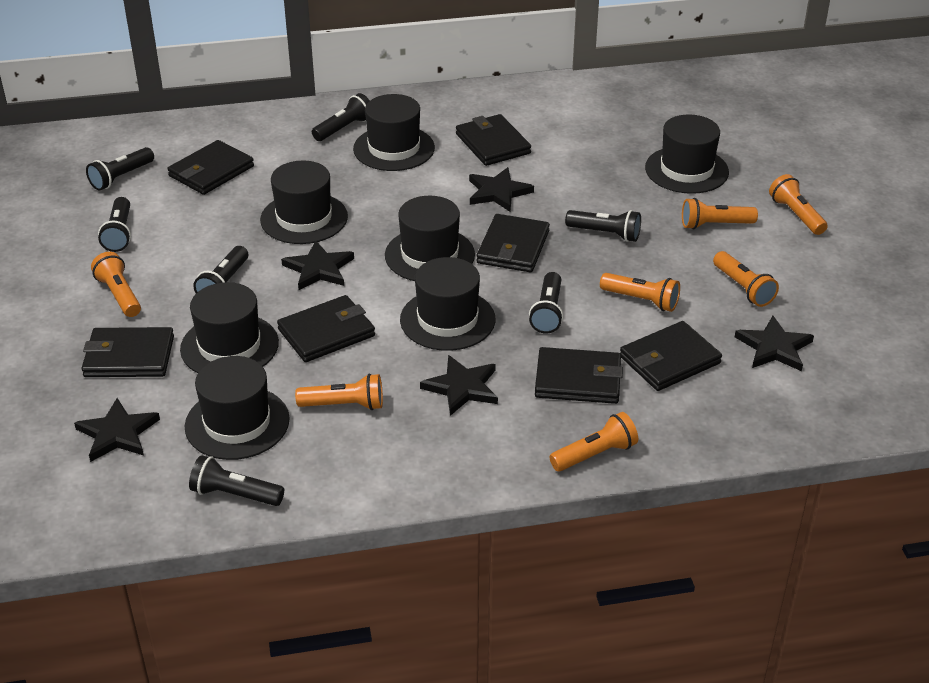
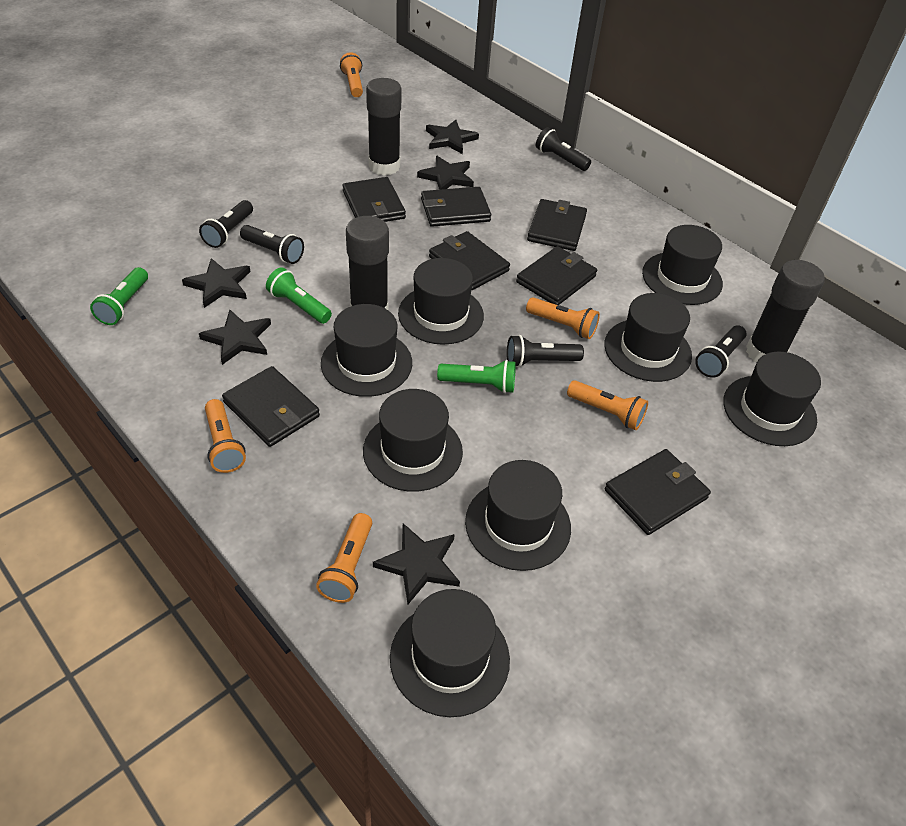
black flashlight: [86,147,154,190] [98,197,131,252] [189,455,284,506] [193,246,248,293] [312,93,370,141] [529,272,563,333] [565,210,641,242] = 7 -> [199,200,253,248] [240,225,304,264] [507,335,584,367] [536,127,591,171] [695,326,747,378] = 5
black glue stick: none = 0 -> [346,216,389,310] [366,78,401,176] [746,260,825,362] = 3
black hat: [180,282,279,373] [185,356,289,460] [260,160,348,244] [353,94,435,171] [385,196,475,281] [400,257,495,351] [645,114,729,194] = 7 -> [321,304,412,397] [363,389,463,492] [390,589,510,717] [398,258,484,345] [465,460,571,571] [604,293,692,382] [642,225,723,305] [723,352,821,446] = 8
green flashlight: none = 0 -> [90,267,148,325] [266,267,332,324] [437,360,516,393] = 3
orange flashlight: [91,252,141,317] [295,374,383,410] [549,412,638,471] [600,273,680,312] [682,198,758,229] [713,251,779,307] [769,174,828,235] = 7 -> [205,399,246,473] [316,513,372,603] [340,52,363,97] [526,297,600,339] [567,380,648,430] = 5

